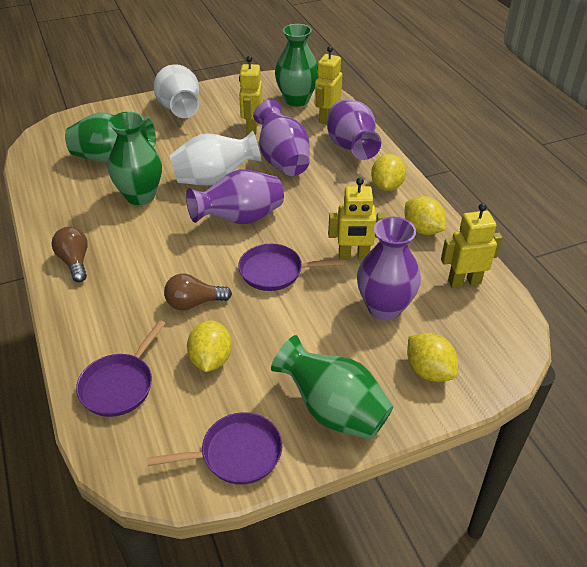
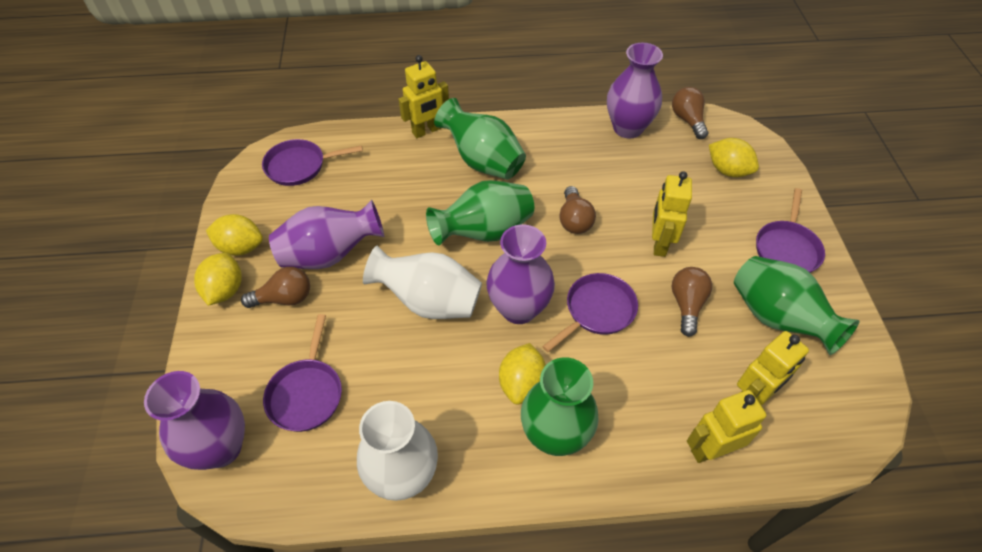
brown light bulb: [51,227,88,282] [164,274,232,310] = 2 -> [241,267,310,308] [560,186,596,234] [671,267,712,337] [672,87,708,139] = 4
purple pan: [76,320,166,417] [147,412,283,485] [238,244,344,291] = 3 -> [262,139,363,186] [263,314,342,432] [542,273,638,352] [756,188,825,273] = 4

